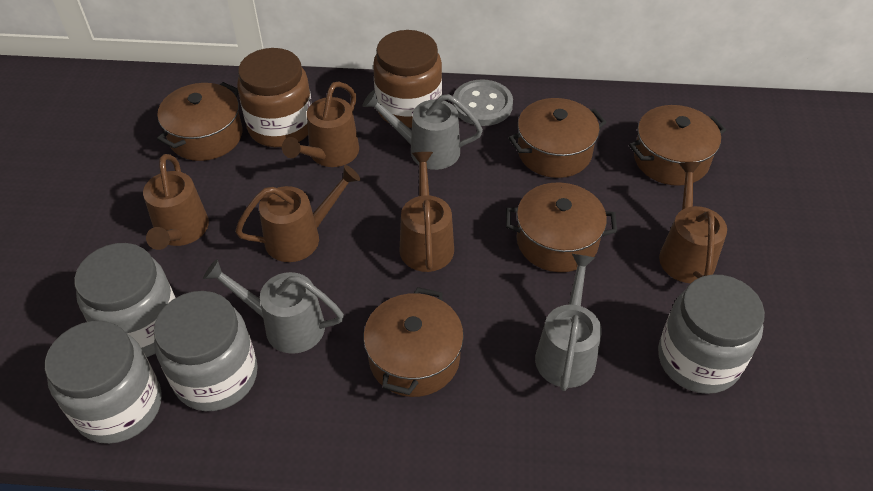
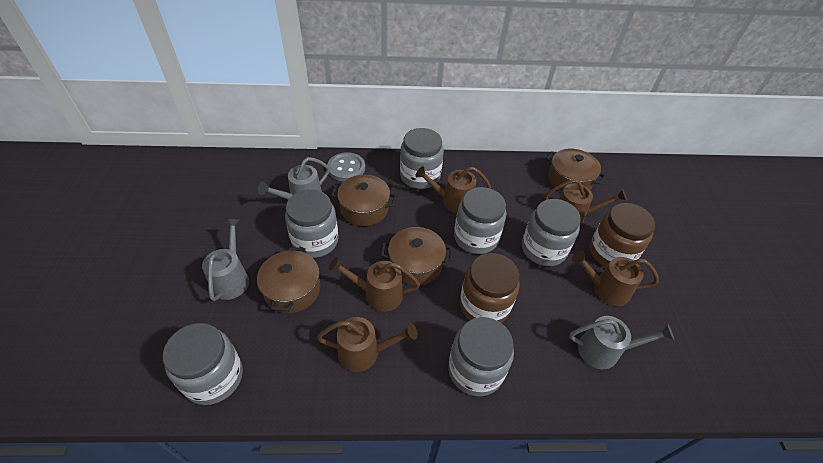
brown pot: [157,82,242,161] [363,287,464,397] [506,182,617,272] [509,98,607,178] [629,105,726,186] = 5 -> [257,247,320,313] [331,175,397,226] [381,227,452,286] [546,149,606,192] = 4
grey jar: [45,321,162,444] [74,243,175,357] [154,291,258,411] [658,275,765,394] = 4 -> [163,323,243,405] [285,189,339,258] [400,128,444,189] [448,317,514,397] [454,187,506,254] [522,199,581,266] = 6

